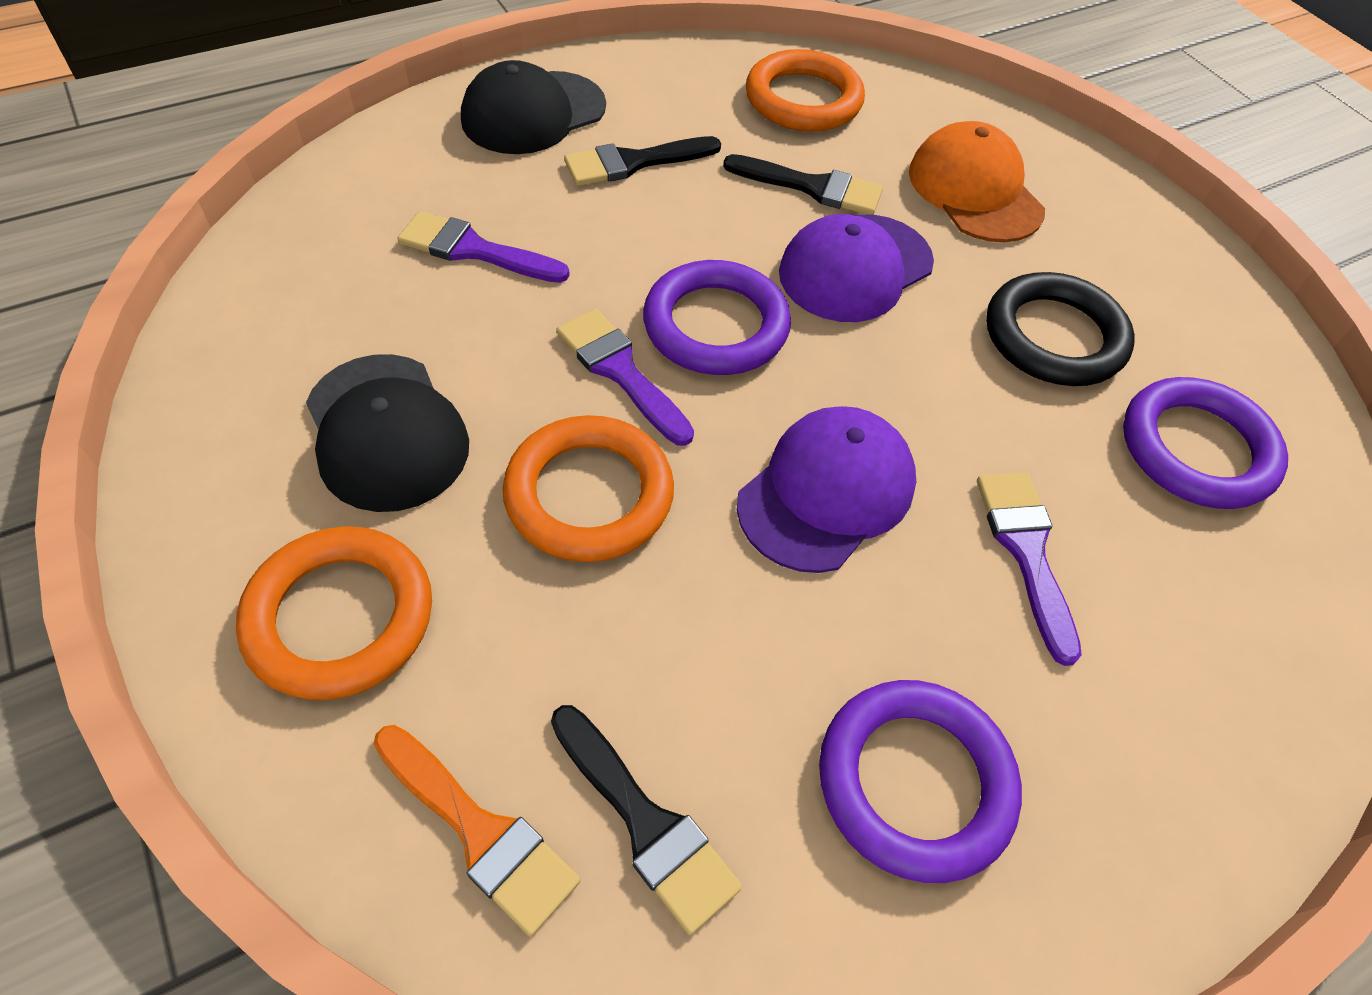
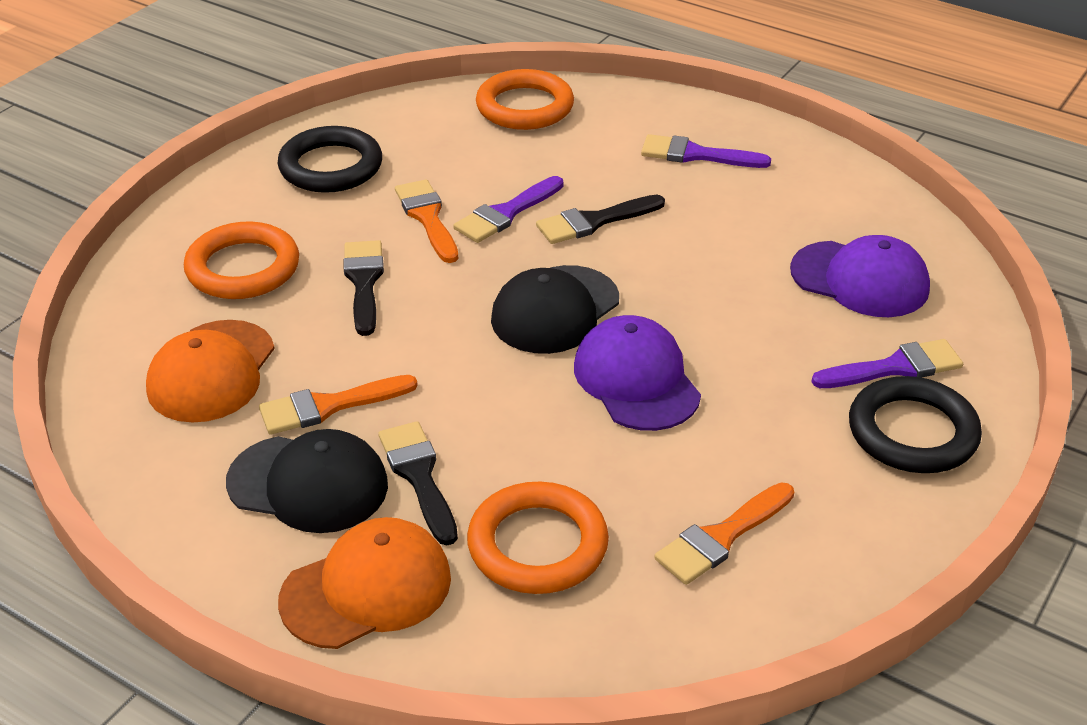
black ring: [986,272,1135,386] = 1 -> [277,126,382,193] [849,376,982,473] = 2
orange brush: [374,725,581,936] = 1 -> [259,375,418,435] [395,180,458,263] [654,482,794,585] = 3
orange cap: [909,121,1045,242] = 1 -> [146,320,275,423] [278,517,451,649] = 2
purple ring: [643,260,791,375] [819,680,1022,883] [1123,377,1288,509] = 3 -> none = 0

